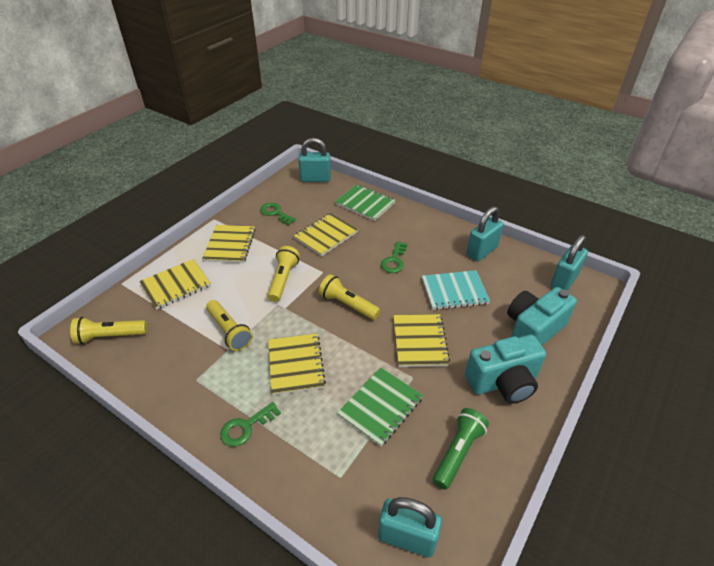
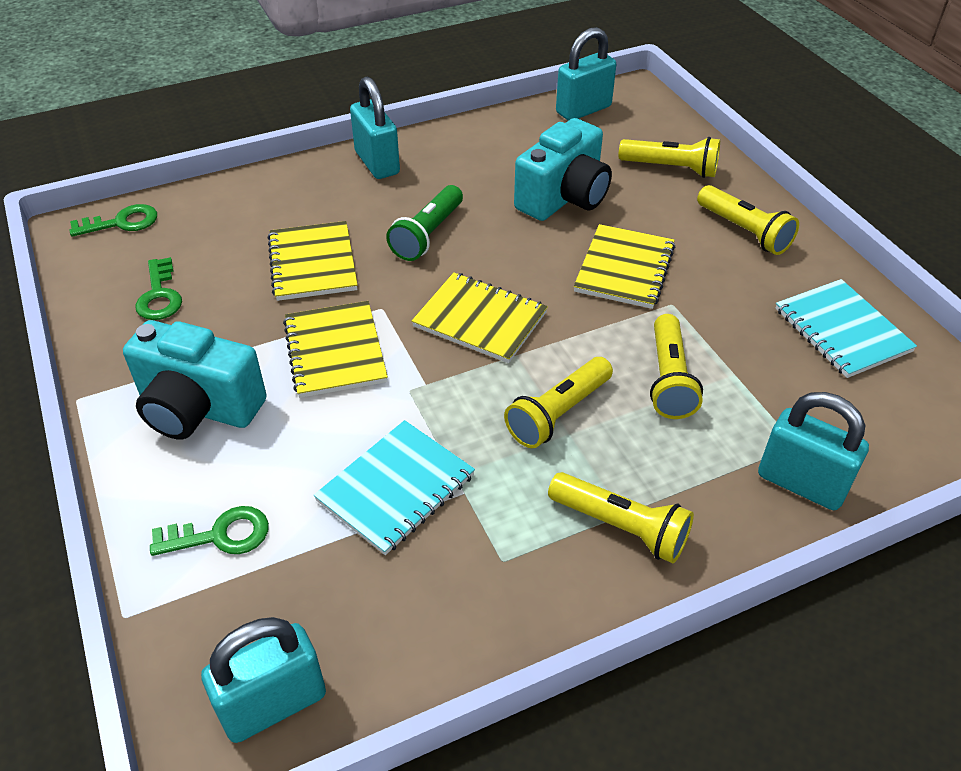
green notebook: [335,184,396,221] [337,367,423,447] = 2 -> none = 0
turquoise notebook: [422,270,490,310] = 1 -> [314,420,475,555] [775,279,917,378] = 2
yellow flashlight: [70,317,147,344] [206,300,253,351] [268,246,300,302] [319,274,380,320] = 4 -> [504,357,613,448] [548,472,694,563] [618,137,720,178] [650,314,703,419] [697,185,799,255] = 5
yellow notebook: [139,259,211,310] [202,225,255,263] [268,333,326,395] [294,213,358,256] [393,314,450,367] = 5 -> [268,221,358,301] [283,301,388,398] [412,272,548,363] [574,224,675,309] = 4

